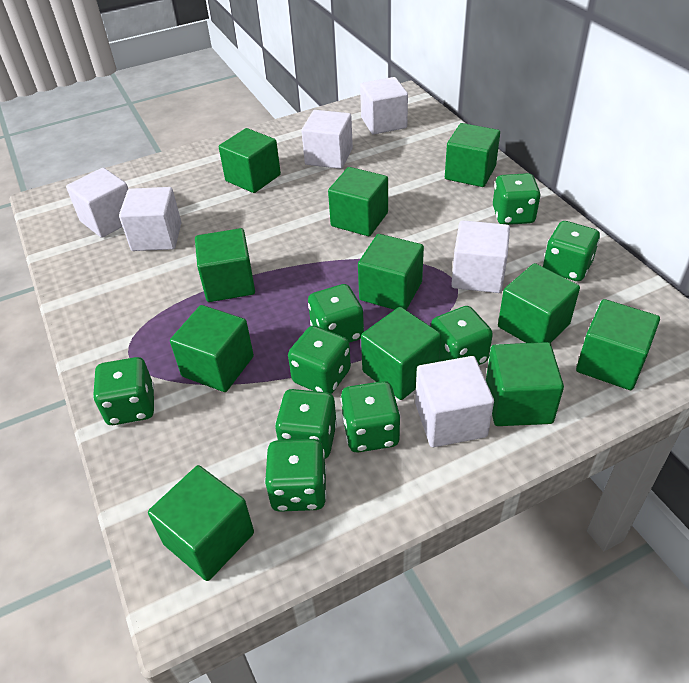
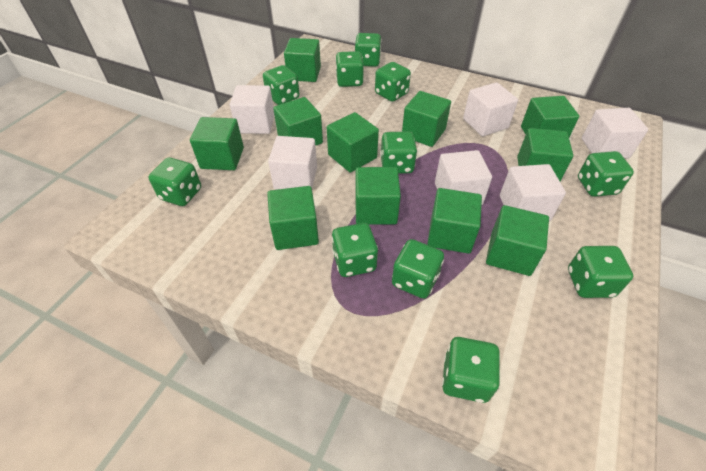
green dice: [93,357,154,425] [265,439,327,512] [275,389,337,459] [288,326,351,394] [308,284,364,343] [341,381,401,452] [431,306,493,365] [493,173,541,225] [543,221,600,281] = 9 -> [148,157,201,206] [263,65,299,105] [332,223,378,277] [335,51,364,87] [355,33,381,67] [375,62,411,102] [380,131,417,174] [392,239,444,299] [442,337,500,403] [568,246,633,298] [578,151,634,197] = 11

